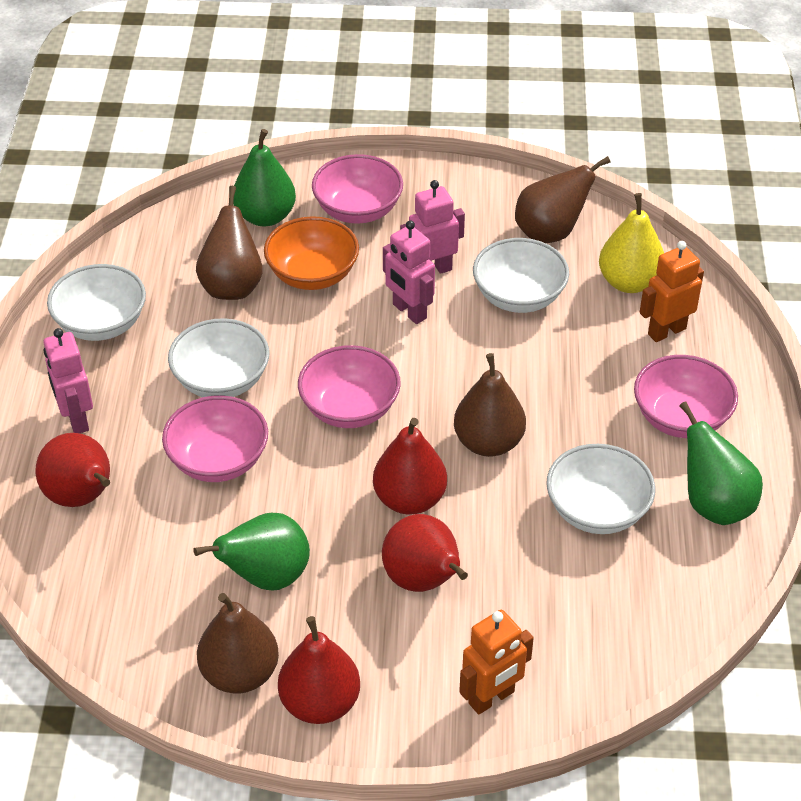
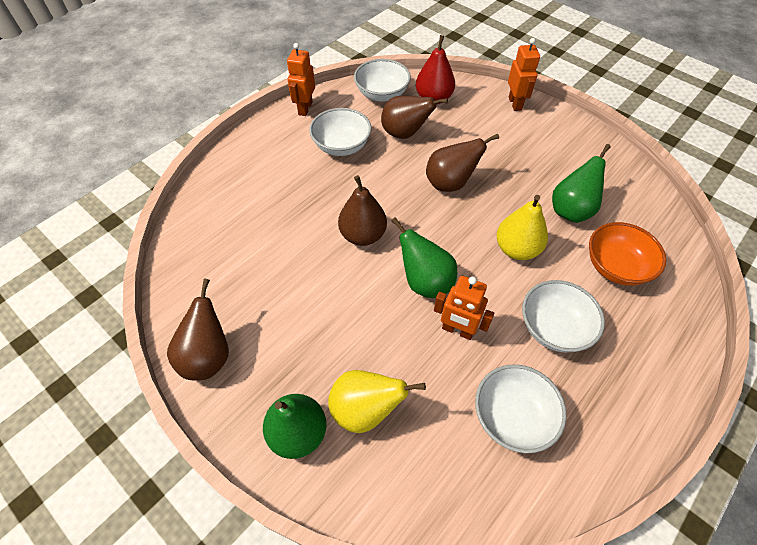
orange robot: [459,610,534,715] [640,241,704,342] = 2 -> [287,43,315,116] [434,276,494,340] [508,38,540,111] = 3
pink bowl: [162,396,268,482] [298,345,401,428] [312,154,403,224] [634,355,738,438] = 4 -> none = 0
pink robot: [43,328,93,433] [383,221,435,324] [400,180,465,274] = 3 -> none = 0
red pear: [35,433,110,507] [278,616,360,724] [373,418,447,515] [382,514,468,592] = 4 -> [416,35,455,104] = 1
yellow pear: [599,193,664,293] = 1 -> [328,370,426,433] [496,195,548,260] = 2

